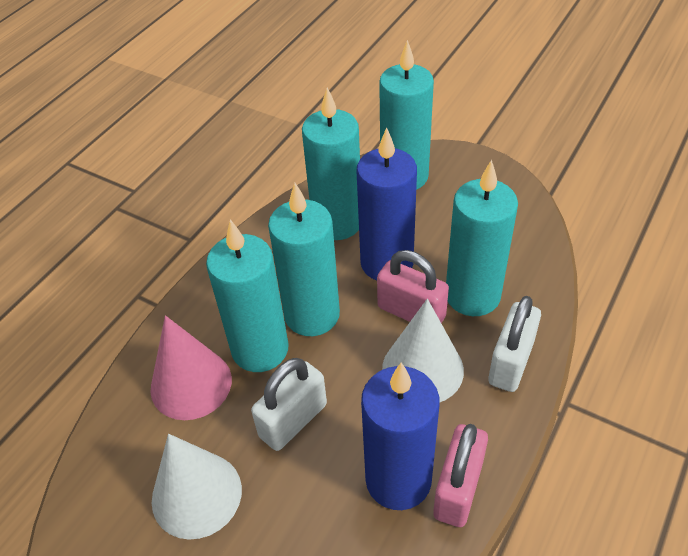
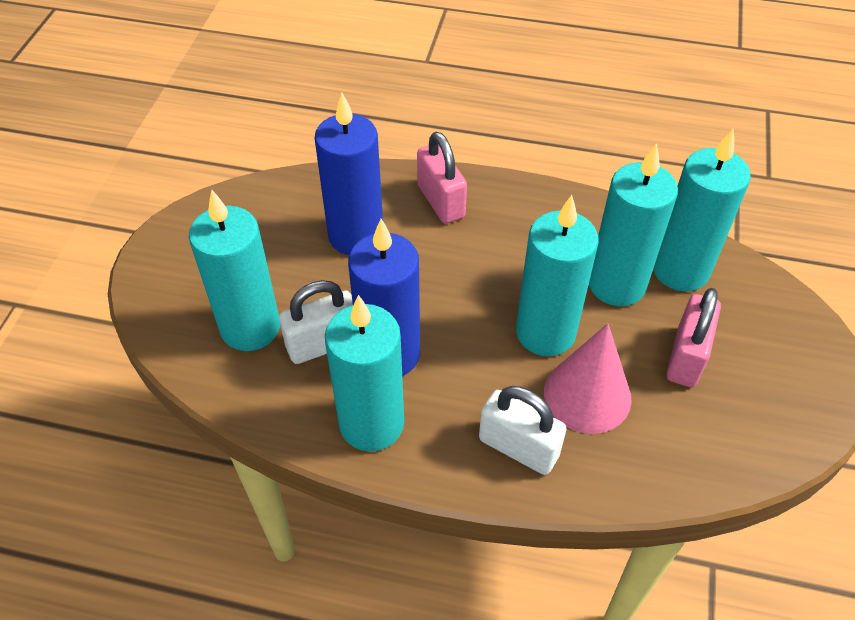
white cone: [152,434,242,540] [382,299,464,403] = 2 -> none = 0

